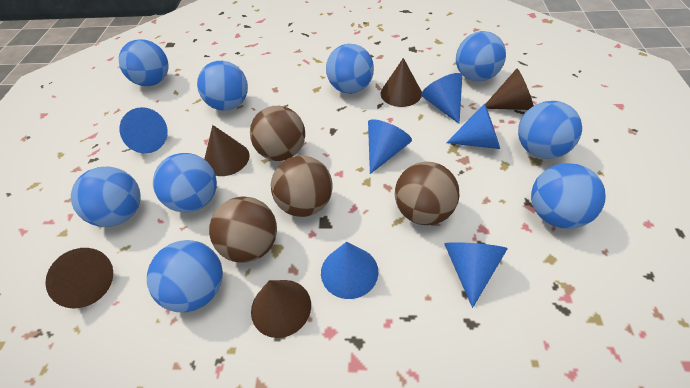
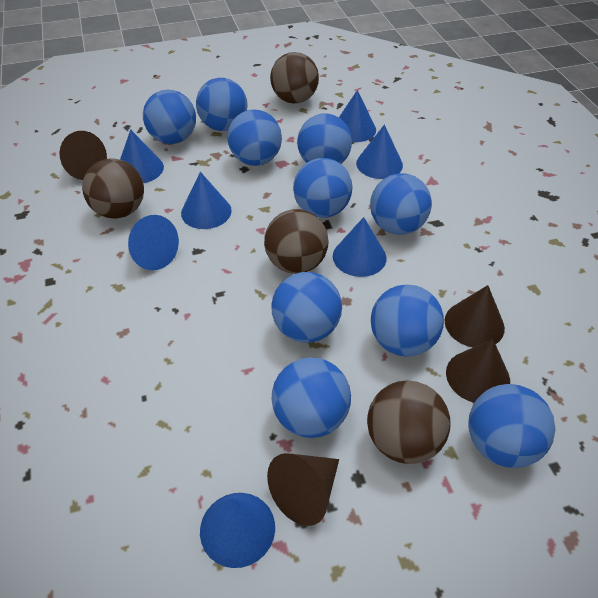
blue ball: [71,167,141,227] [119,39,169,86] [147,240,223,312] [153,153,217,213] [197,61,248,111] [326,44,374,94] [456,31,506,82] [518,101,582,159] [531,163,606,229] = 9 -> [143,90,196,144] [196,78,247,131] [227,109,282,166] [271,272,342,343] [272,357,351,438] [293,158,352,218] [297,113,352,164] [370,173,432,235] [371,285,444,357] [469,384,556,468] = 10
blue cone: [120,107,168,153] [321,242,378,299] [368,119,412,174] [421,73,462,124] [444,242,508,308] [446,103,500,149] = 6 -> [120,129,164,183] [128,215,179,270] [181,172,232,229] [200,493,275,568] [333,217,386,277] [339,90,376,142] [356,124,403,179] = 7
brown cone: [45,248,113,308] [204,125,250,176] [251,280,311,338] [381,58,422,107] [485,69,534,110] = 5 -> [59,131,107,180] [267,453,339,526] [444,285,505,347] [446,339,510,403] = 4

